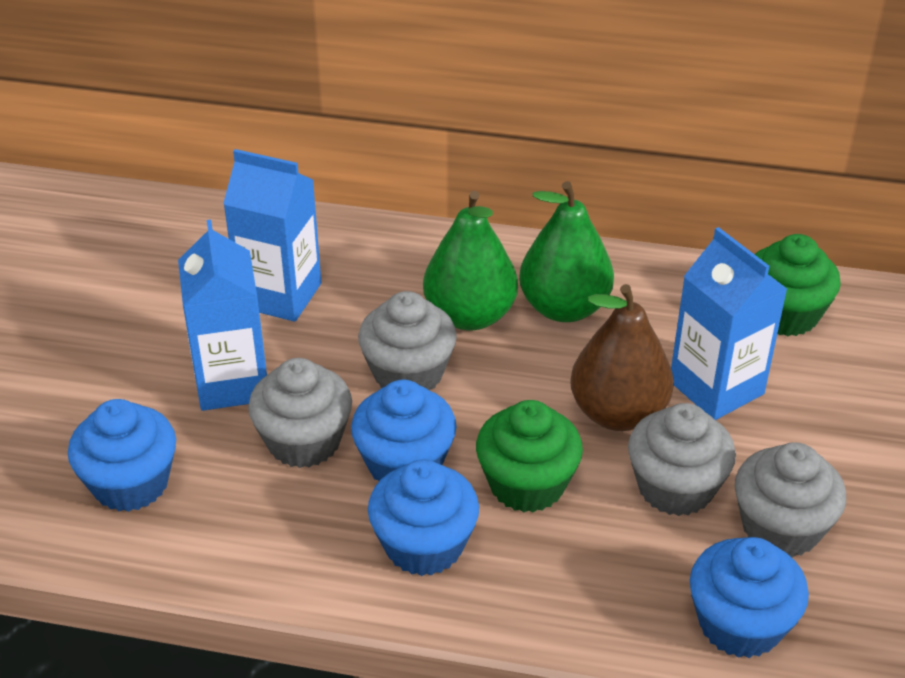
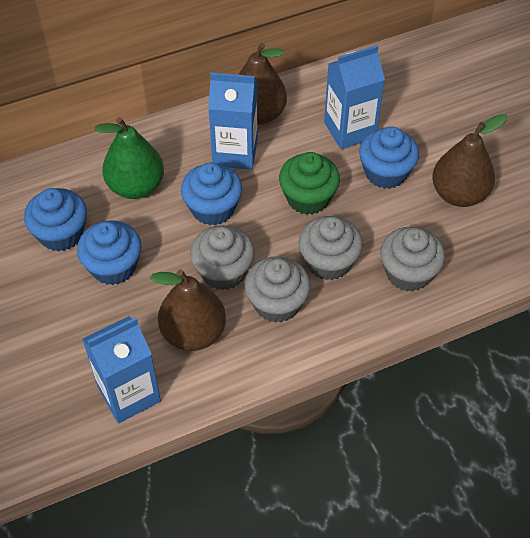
brown pear: [570,284,674,431] = 1 -> [150,269,226,351] [238,43,287,125] [432,114,507,207] = 3
green cupcake: [476,400,583,513] [755,234,841,336] = 2 -> [279,152,340,215] = 1
green pear: [423,191,518,330] [519,181,614,322] = 2 -> [94,117,164,199] = 1

